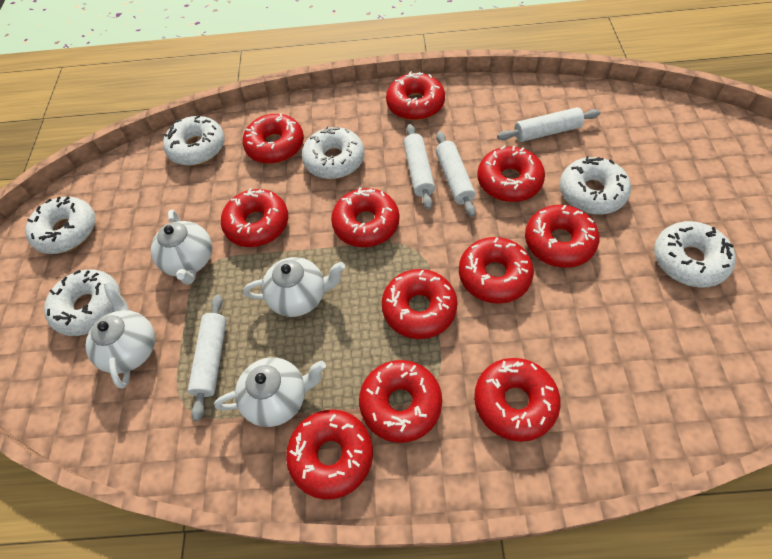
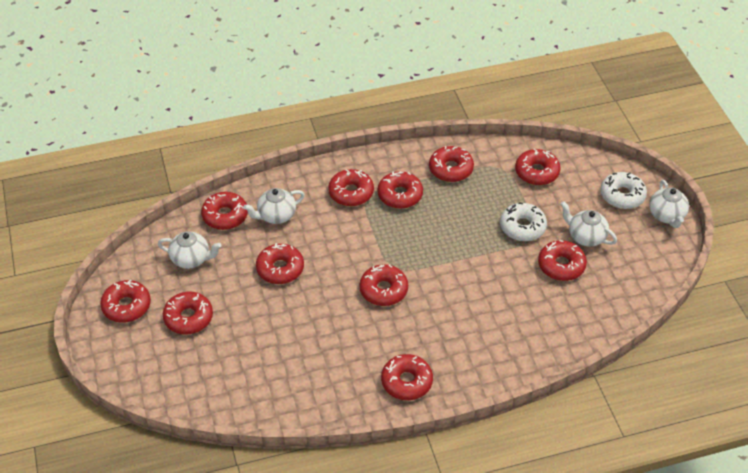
white donut: [25,196,95,254] [44,269,121,336] [163,115,225,166] [302,126,364,179] [560,156,631,214] [654,221,736,287] = 6 -> [500,202,547,241] [600,172,647,209] = 2
white rolling pin: [188,294,227,421] [403,124,435,209] [436,131,476,217] [497,107,600,142] = 4 -> none = 0

